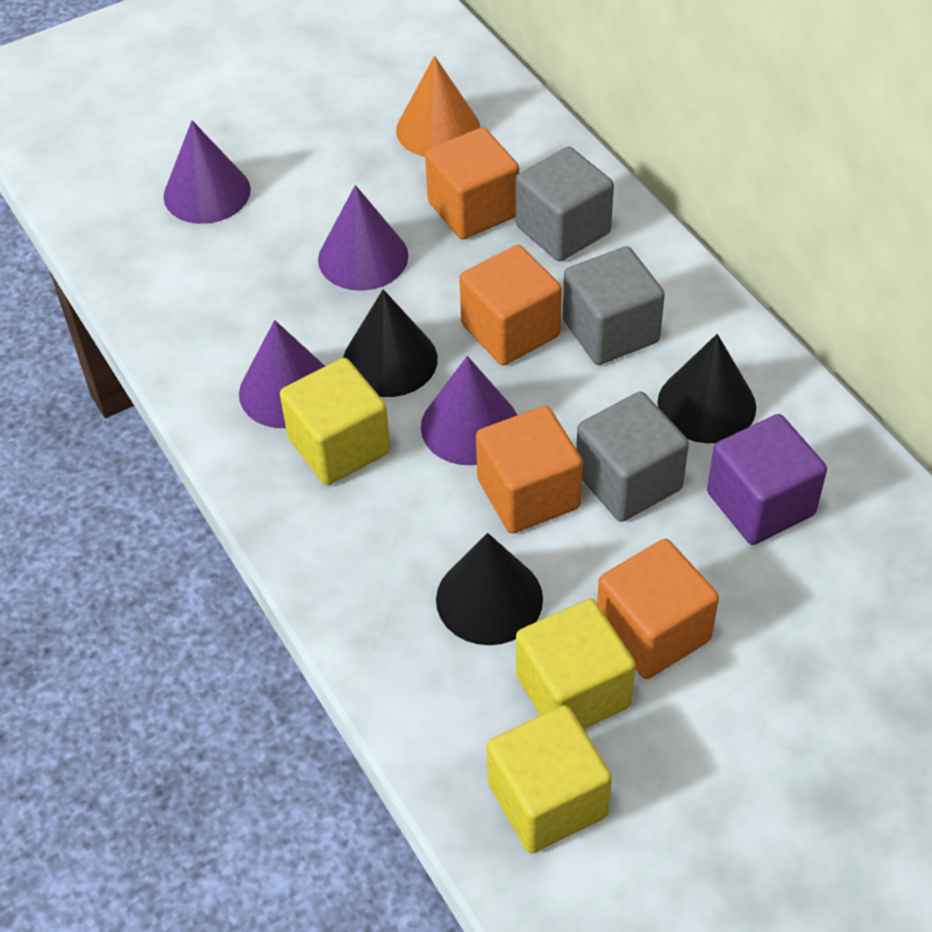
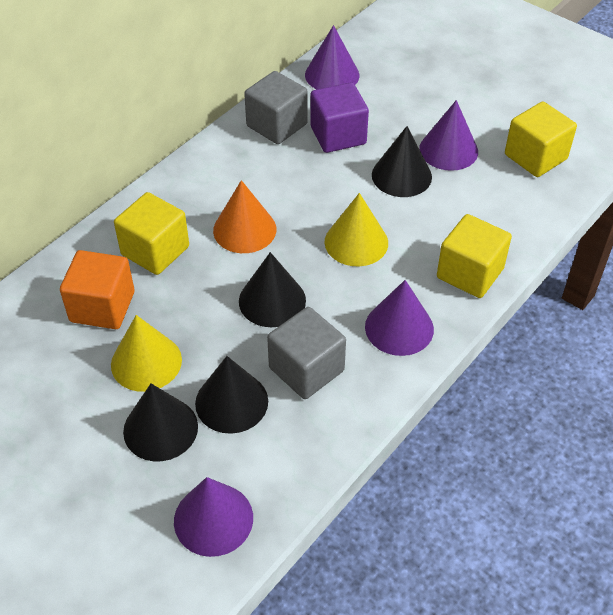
black cone: [343,289,438,397] [436,533,543,645] [657,334,756,443] = 3 -> [123,384,198,461] [195,356,268,434] [239,252,306,327] [372,126,432,197] = 4
grey cube: [516,147,614,262] [563,246,665,365] [576,392,689,522] = 3 -> [244,71,308,144] [267,307,346,399] = 2
orange cube: [425,127,519,240] [459,245,562,366] [476,406,583,533] [597,539,719,679] = 4 -> [60,250,135,329] = 1
yellow cone: none = 0 -> [111,315,182,392] [325,193,388,266] = 2

